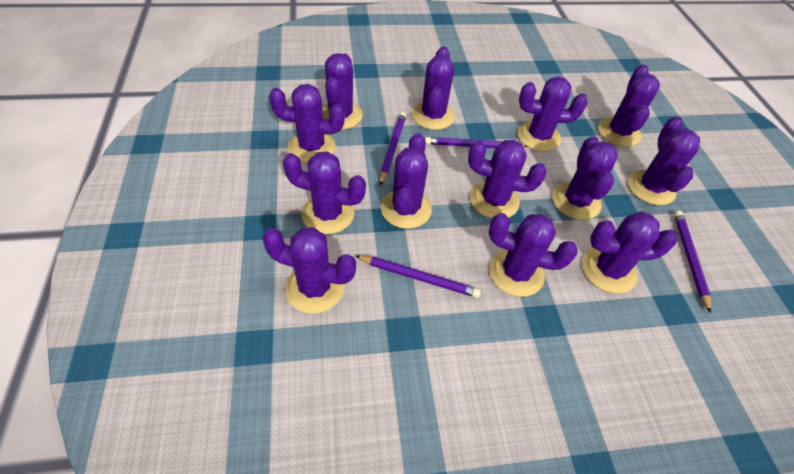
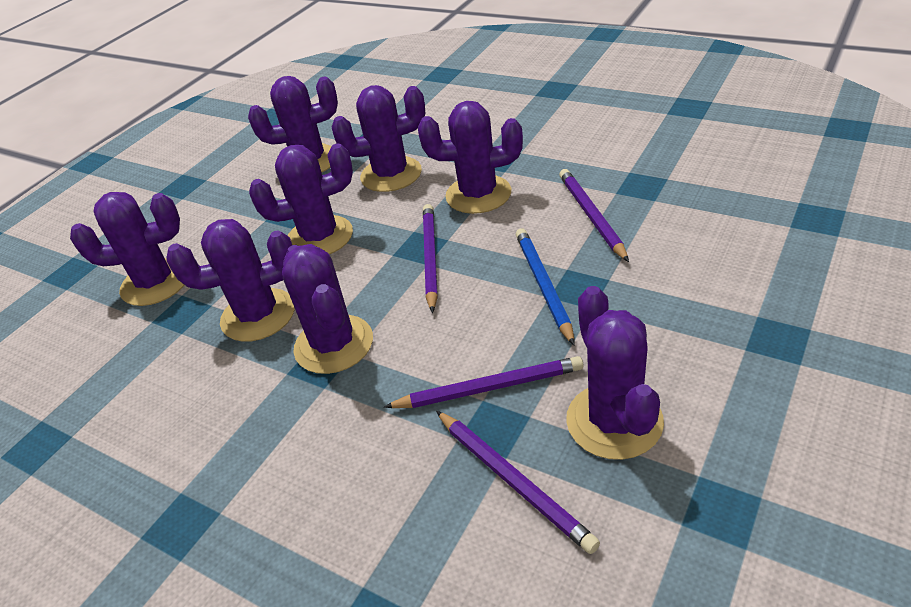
blue pencil: none = 0 -> [516,228,575,346] = 1
purple cactus: [262,227,356,314] [269,84,345,163] [283,151,366,234] [322,53,363,130] [381,133,432,229] [412,46,455,130] [468,140,546,219] [489,213,578,297] [517,77,588,152] [552,136,618,220] [582,212,677,294] [598,65,660,147] [628,116,700,205] = 13 -> [70,192,184,306] [167,219,295,342] [248,76,338,172] [249,143,353,254] [282,244,373,374] [332,85,425,192] [418,101,523,214] [566,286,664,460] = 8

